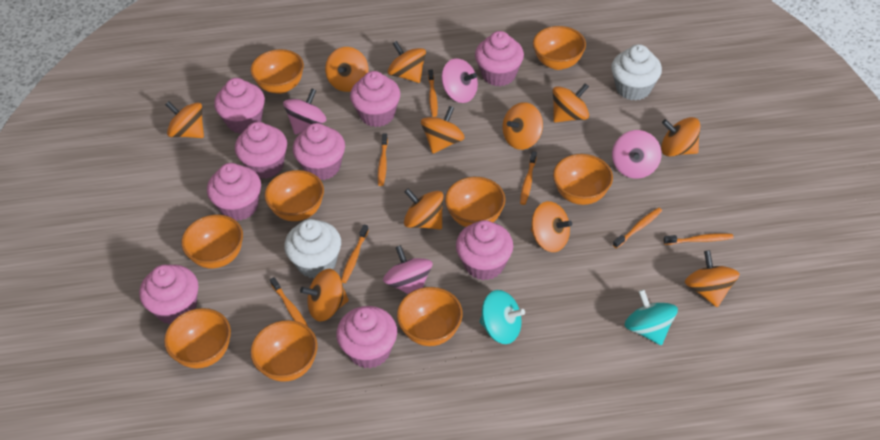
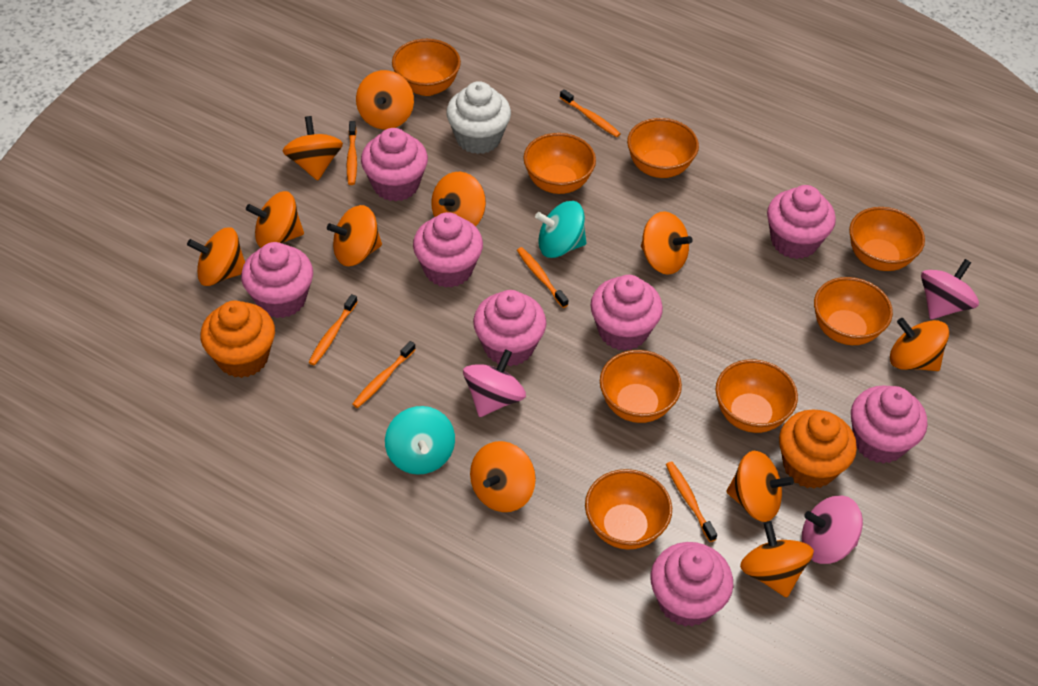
orange bowl: [164,308,231,368] [181,215,243,268] [250,49,304,94] [250,320,318,382] [264,170,324,221] [397,287,463,346] [445,177,505,227] [533,26,586,70] [553,154,613,205] = 9 -> [392,39,461,96] [523,133,596,194] [585,469,672,550] [600,350,682,423] [627,118,699,178] [715,359,798,433] [814,277,893,345] [849,207,925,271] = 8
orange cupcake: none = 0 -> [200,301,275,378] [779,409,857,489] = 2
orange toothbrush: [270,277,308,326] [341,224,369,283] [378,134,388,186] [428,69,438,117] [520,151,537,205] [613,207,662,249] [663,233,734,245] = 7 -> [308,294,357,366] [347,121,357,185] [352,341,416,408] [517,247,568,308] [560,89,621,137] [666,461,717,542] = 6
pink cupcake: [139,265,198,325] [207,163,261,221] [214,78,265,134] [235,122,287,179] [293,123,345,180] [336,306,397,369] [350,71,400,127] [456,220,513,280] [475,31,524,86] = 9 -> [241,242,313,318] [361,128,428,202] [413,212,483,288] [473,290,546,367] [590,275,663,351] [651,542,733,627] [767,185,836,259] [851,385,927,464] = 8
pink spinning top: [283,89,326,135] [383,245,433,294] [441,58,478,103] [612,130,662,179] = 4 -> [463,349,526,417] [802,496,863,564] [921,259,979,319] = 3
white cupcake: [284,219,341,278] [611,44,662,101] = 2 -> [446,81,511,154] = 1

